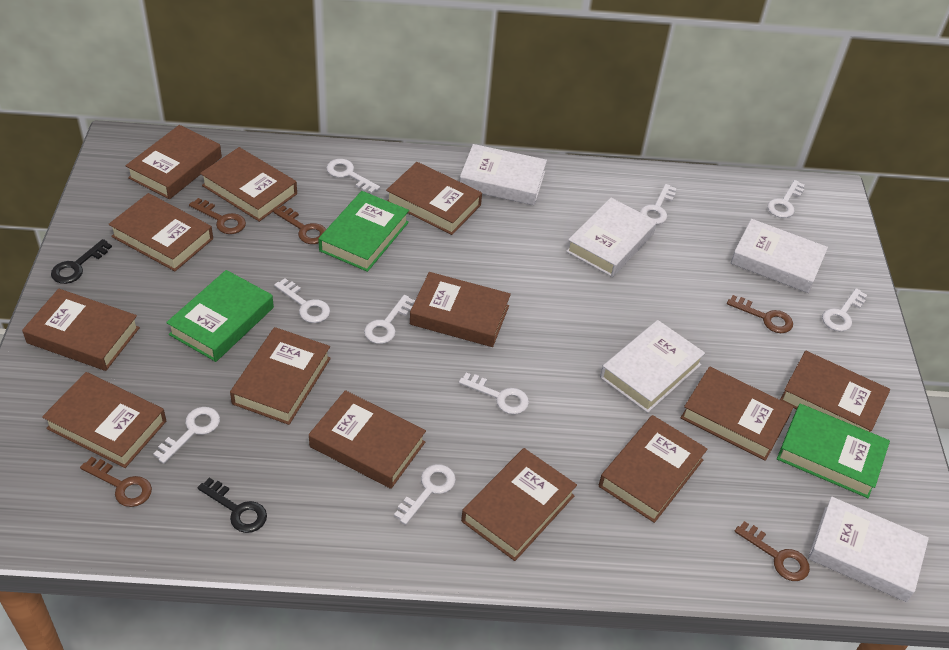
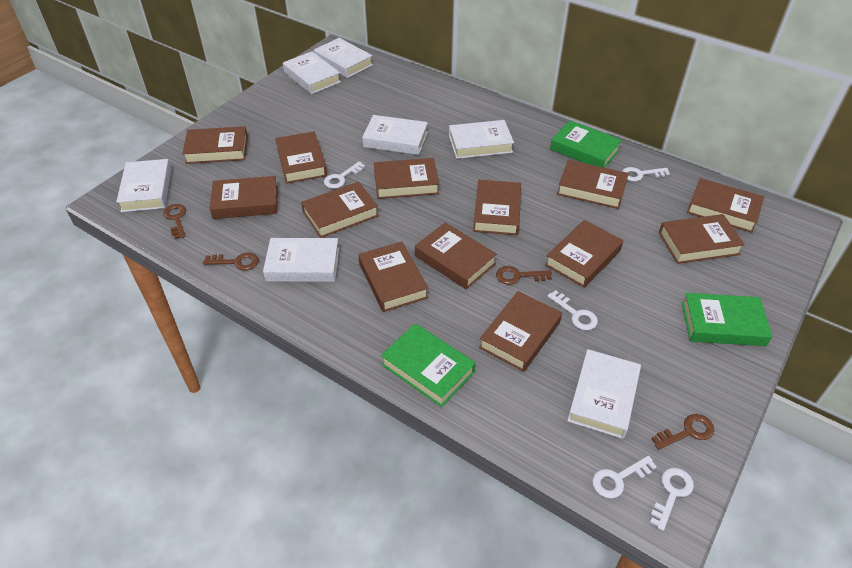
black key: [51,239,112,284] [197,478,267,533] = 2 -> none = 0
brown key: [80,457,152,507] [189,198,246,234] [273,205,326,244] [727,295,793,333] [735,521,810,581] = 5 -> [163,204,186,239] [203,253,259,271] [496,266,552,285] [652,414,715,450] = 4
white book: [460,144,547,205] [566,198,657,277] [600,320,705,413] [731,219,828,293] [808,496,929,602] = 5 -> [116,159,171,212] [263,238,339,282] [283,52,341,94] [314,38,373,78] [362,115,428,155] [449,120,514,159] [567,349,641,439] = 7
white key: [153,407,220,464] [274,278,330,323] [327,159,380,194] [364,295,415,344] [394,464,456,525] [459,372,529,414] [640,184,676,224] [767,180,805,218] [822,288,867,331] = 9 -> [324,161,365,189] [547,290,598,330] [592,456,657,498] [622,167,670,181] [650,468,694,531] = 5

